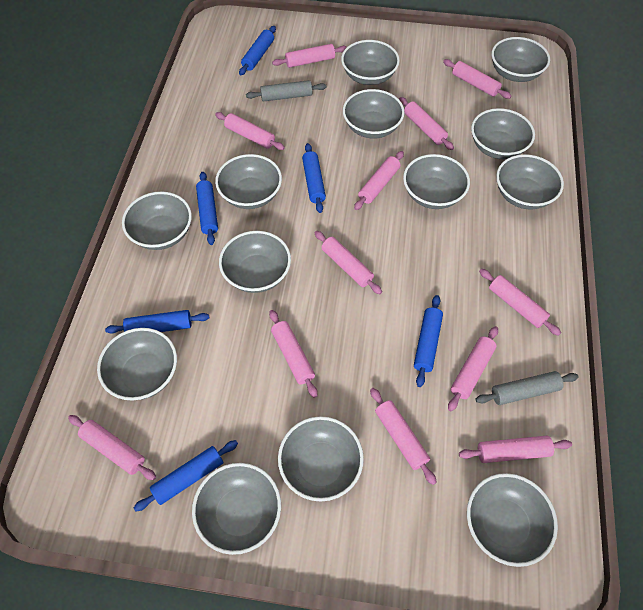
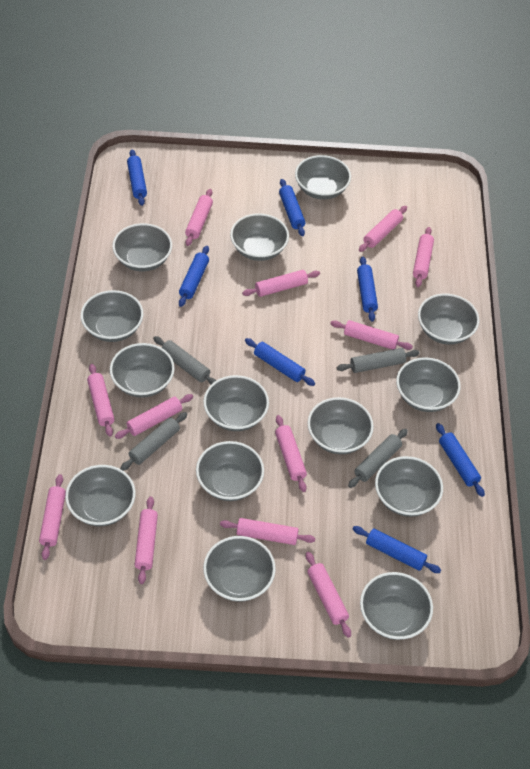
blue rolling pin: [105,310,209,334] [134,440,238,511] [196,172,218,245] [239,26,276,75] [302,143,326,213] [414,295,443,387] = 6 -> [127,149,147,206] [179,246,209,307] [245,338,315,386] [279,179,305,236] [353,526,441,573] [357,257,378,322] [436,423,485,497] = 7
grey bowl: [97,328,177,401] [122,192,192,250] [192,463,281,555] [215,154,282,209] [219,231,291,293] [278,416,364,502] [341,40,400,85] [343,89,405,138] [403,154,470,209] [467,473,558,567] [471,108,535,159] [491,37,550,82] [496,154,564,209] = 13 -> [65,465,136,526] [81,290,143,342] [110,343,175,398] [112,223,172,271] [196,441,264,501] [203,375,269,431] [203,536,276,602] [230,213,289,261] [295,155,351,200] [307,397,374,454] [360,572,433,640] [375,456,443,517] [396,357,461,412] [418,293,480,345] = 14
grey rolling pin: [246,80,327,102] [476,371,579,405] = 2 -> [120,412,188,471] [153,336,217,384] [336,348,420,373] [348,429,408,488] = 4

